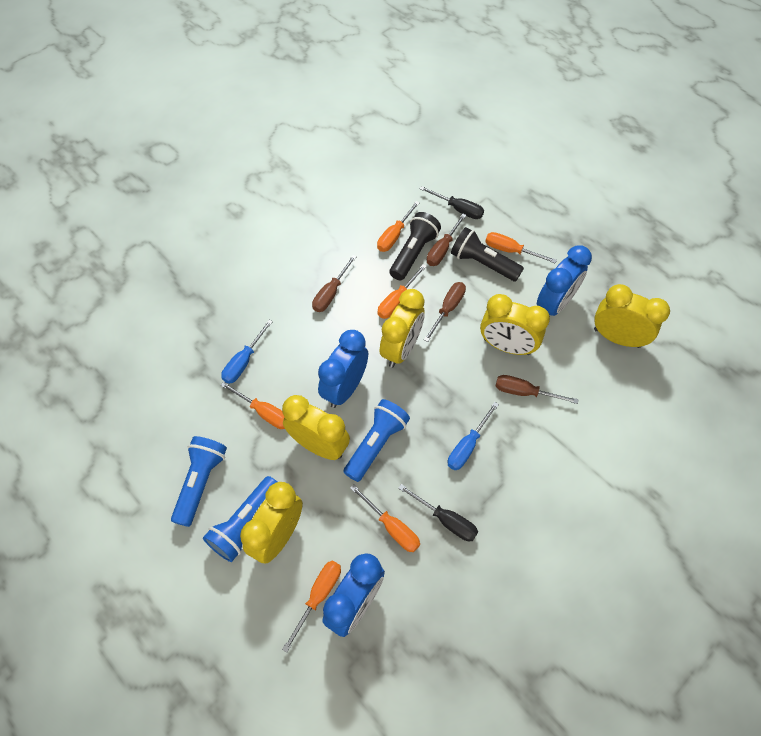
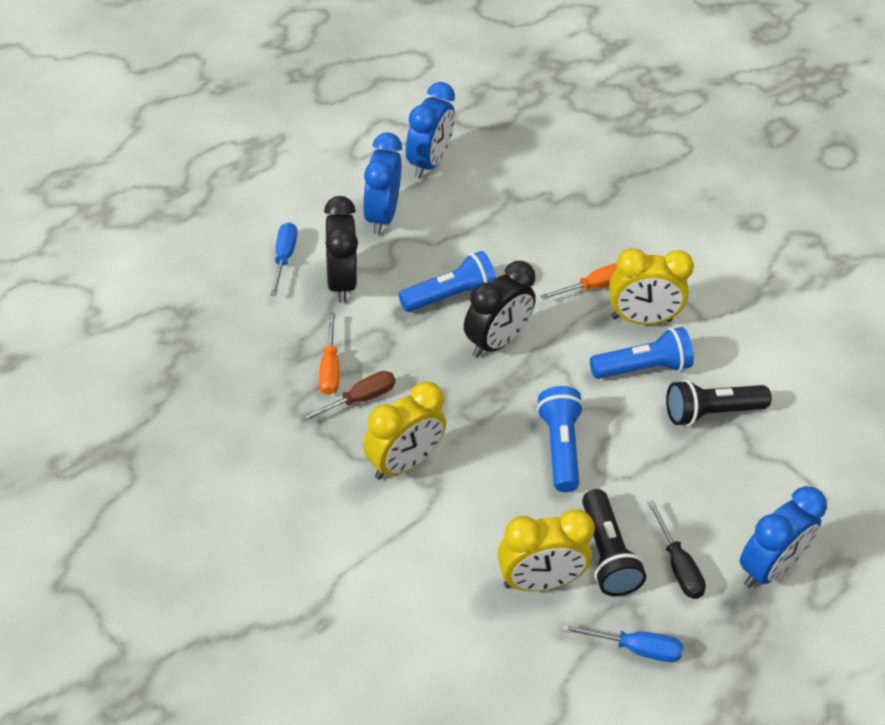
black clock: none = 0 -> [324,196,358,303] [464,261,536,358] = 2
black screwdriver: [398,484,478,541] [420,186,484,219] = 2 -> [648,501,706,599] = 1
brown screwdriver: [312,255,357,312] [424,282,466,342] [427,214,466,266] [496,375,579,404] = 4 -> [299,371,395,423] = 1
orange screwdriver: [221,382,285,429] [282,561,341,652] [350,484,420,552] [377,201,420,252] [378,264,427,319] [485,232,557,263] = 6 -> [319,313,339,395] [540,263,617,300] = 2
yellow clock: [240,482,303,564] [282,395,350,460] [380,289,425,368] [480,294,550,355] [594,284,670,348] = 5 -> [363,381,446,480] [498,509,595,591] [609,248,694,324] = 3

